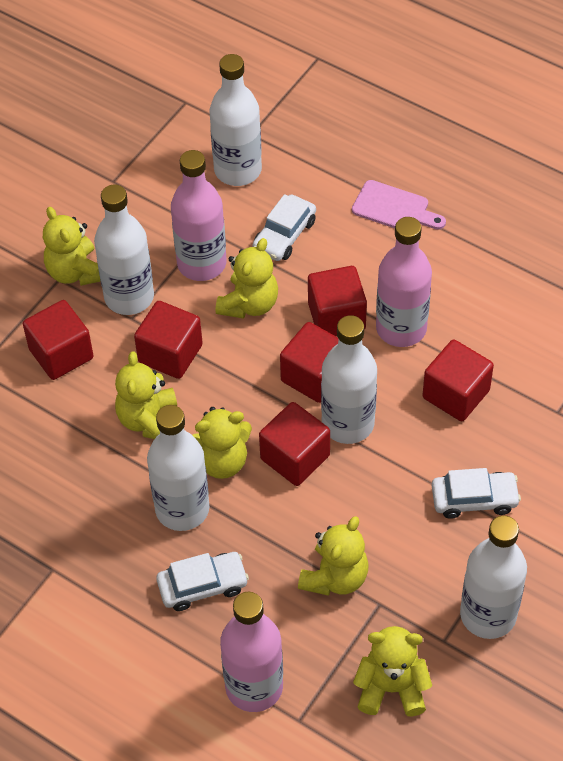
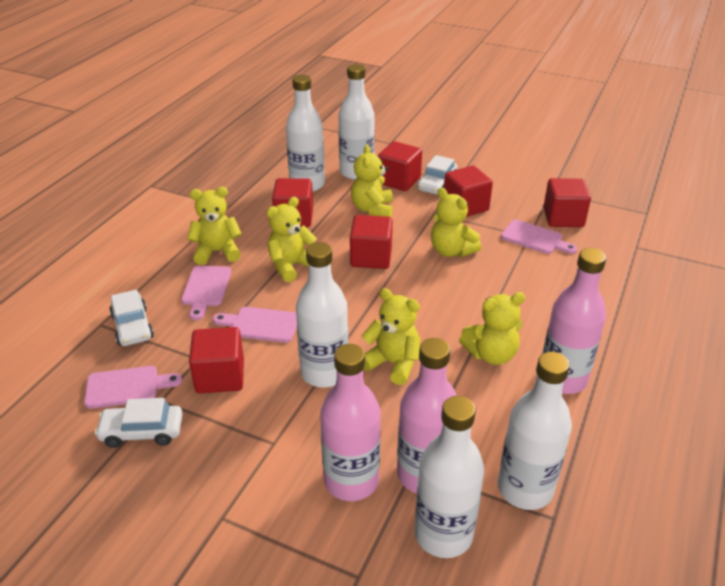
pink cutting board: [352,180,446,230] = 1 -> [84,366,182,409] [181,266,231,320] [213,307,297,343] [501,220,578,254] = 4

